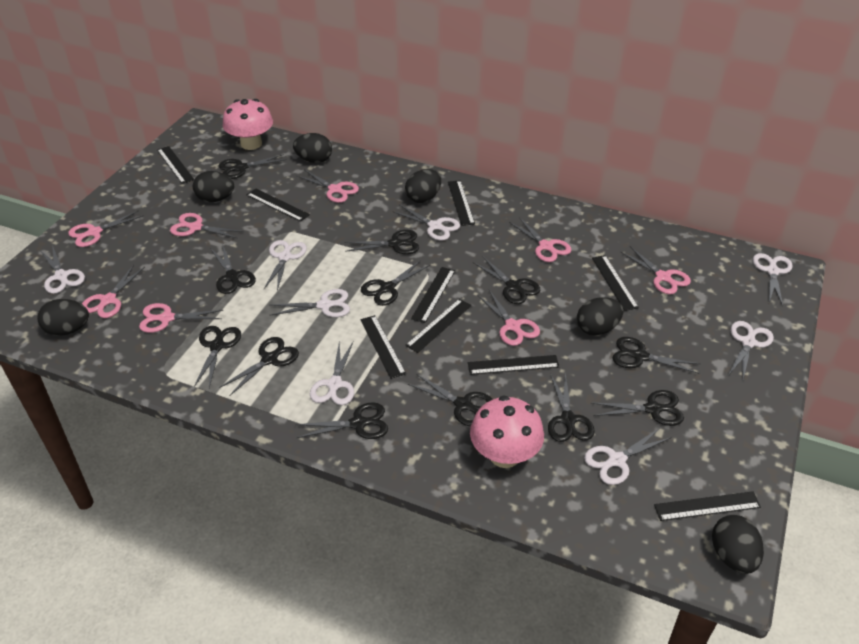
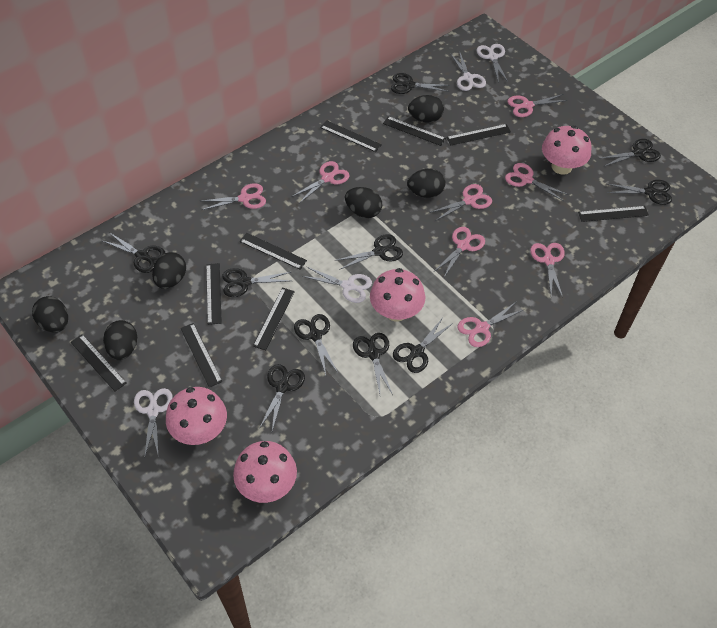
black scissors: [194,326,241,388] [210,243,256,294] [219,154,287,179] [219,337,299,396] [295,402,388,439] [344,230,419,254] [361,260,430,306] [408,374,493,427] [473,256,540,304] [548,372,595,442] [592,390,684,426] [613,337,700,374] = 12 -> [103,232,165,273] [222,268,291,297] [259,364,305,431] [294,314,338,375] [335,234,403,270] [353,333,393,395] [391,73,450,94] [393,318,453,373] [598,139,661,167] [607,180,672,205] = 10
pink mushroom: [223,99,273,150] [470,395,544,468] = 2 -> [166,387,227,445] [233,441,297,503] [370,268,425,321] [542,125,591,175] = 4
white scissors: [40,245,85,294] [264,240,307,291] [270,289,350,317] [310,341,354,405] [392,204,460,241] [584,427,672,485] [728,321,774,383] [753,253,793,306] = 8 -> [134,388,173,458] [302,267,372,303] [450,51,486,91] [476,44,508,83] = 4

